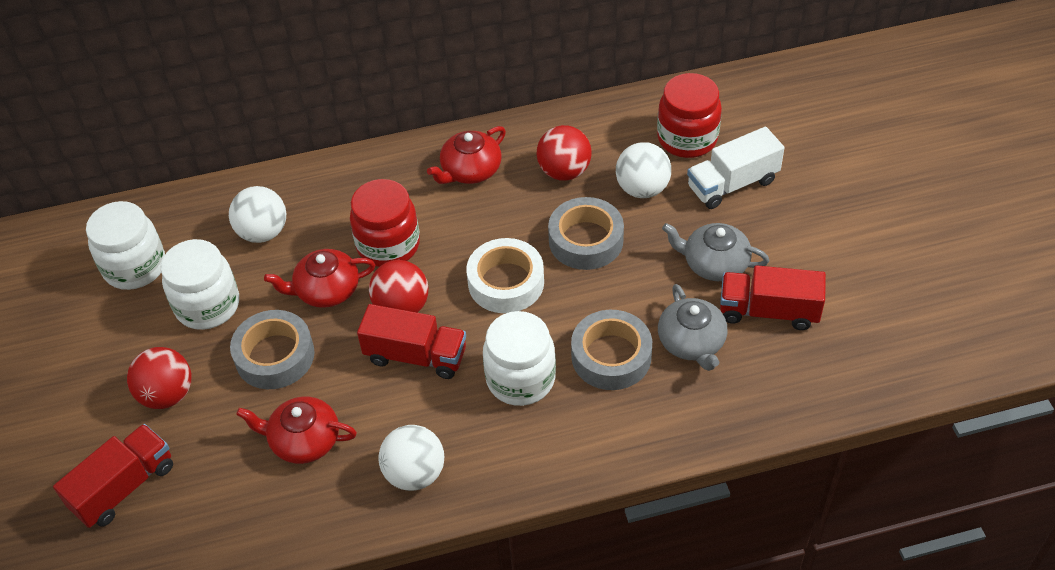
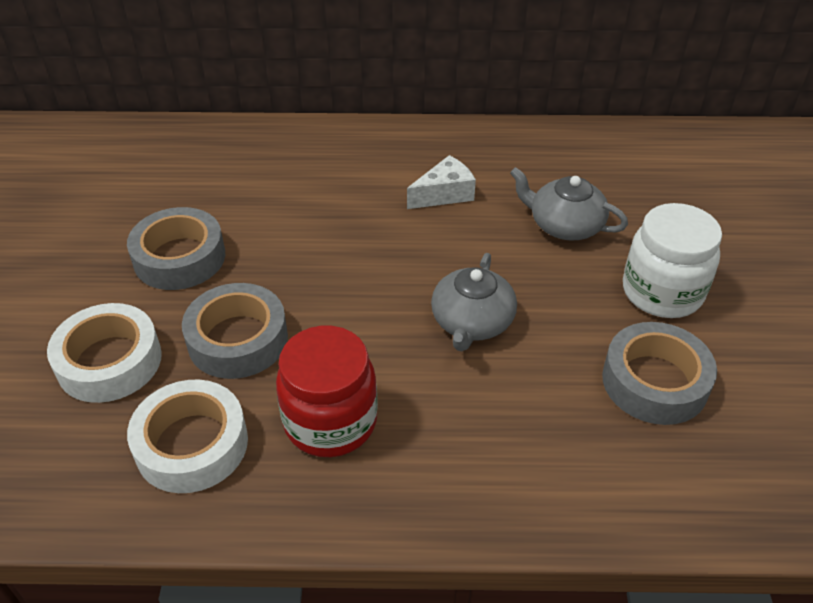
red ball: [127,347,191,409] [369,260,429,313] [537,125,592,181] = 3 -> none = 0
red jar: [350,179,420,267] [657,73,722,158] = 2 -> [276,326,378,457] = 1
red teapot: [236,397,357,464] [264,249,375,308] [427,126,506,184] = 3 -> none = 0
red truck: [53,424,173,528] [357,304,466,379] [720,265,826,330] = 3 -> none = 0
white ball: [229,186,286,243] [378,425,444,491] [616,142,671,198] = 3 -> none = 0
white cheese: none = 0 -> [407,155,476,209] = 1
white jar: [86,201,165,290] [161,239,239,330] [483,311,556,406] = 3 -> [623,203,722,318] = 1
white tape: [466,238,544,313] = 1 -> [47,303,162,403] [127,380,248,493] = 2
white truck: [687,127,785,209] = 1 -> none = 0

